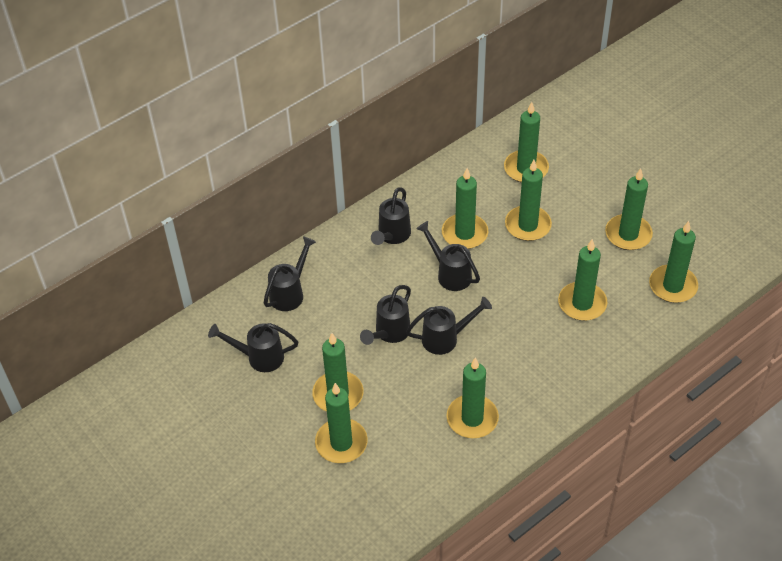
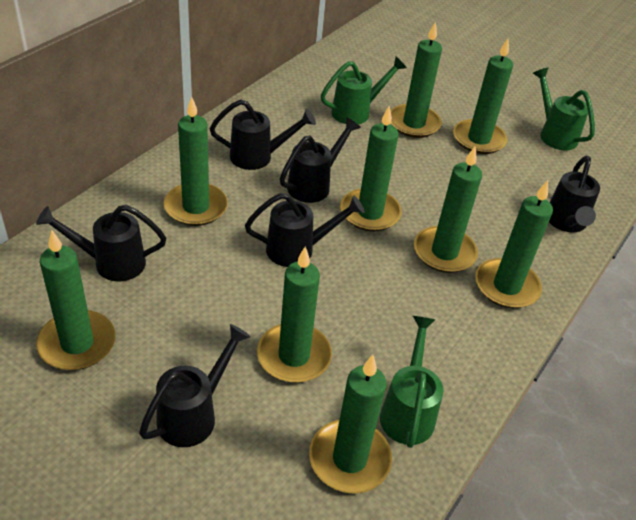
green watering can: none = 0 -> [321,56,406,124] [380,316,443,448] [533,68,595,150] = 3

